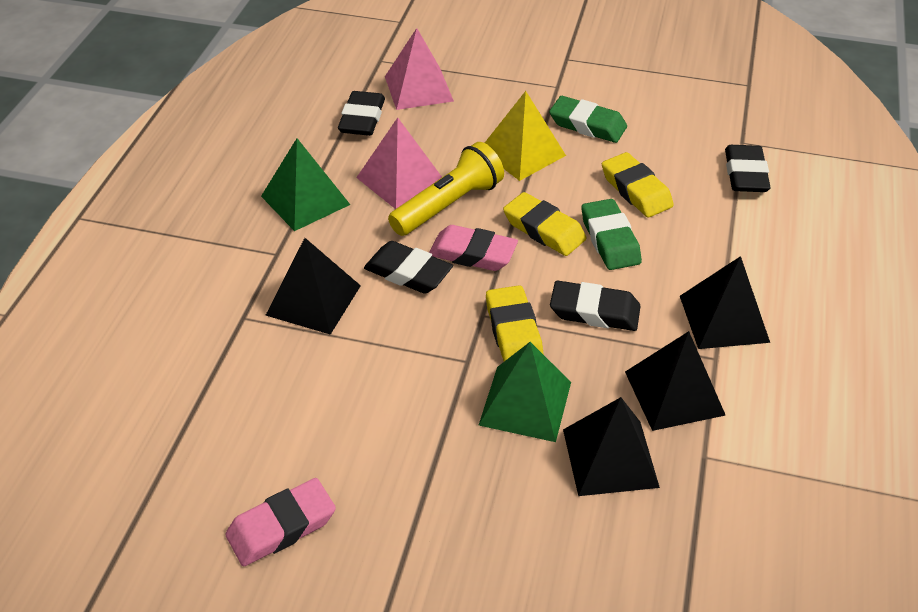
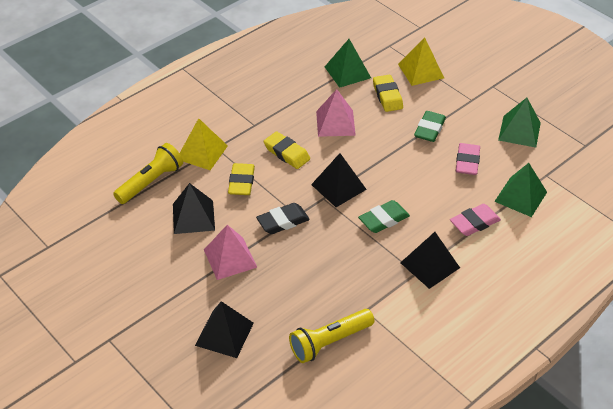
black eraser: [338,91,385,136] [364,241,453,294] [550,281,641,331] [725,145,771,192] = 4 -> [256,203,310,234] = 1
green pyramid: [261,138,350,231] [479,342,571,442] = 2 -> [325,39,371,88] [494,163,547,217] [498,98,541,148] = 3
yellow flashlight: [388,142,504,236] = 1 -> [113,143,183,204] [289,309,375,363] = 2
yellow pyramid: [485,91,566,181] = 1 -> [180,118,228,170] [398,37,444,86] = 2

